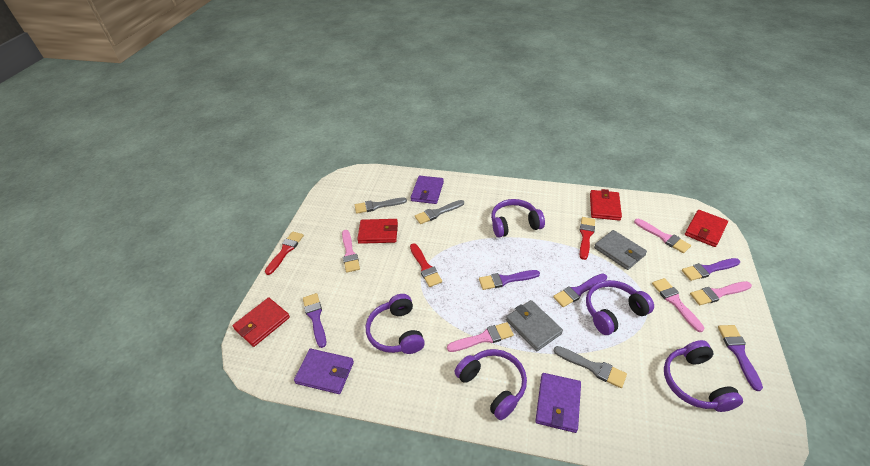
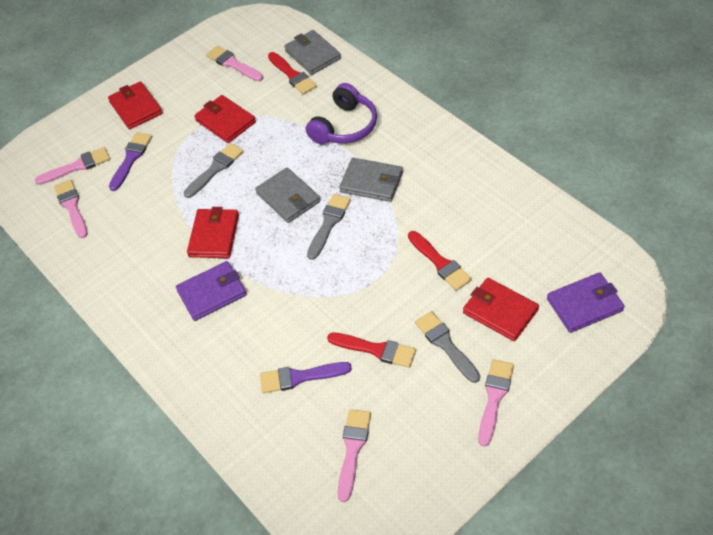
grey wallet: [506,300,563,351] [594,230,647,270] = 2 -> [255,168,320,223] [284,30,341,75] [339,158,403,202] = 3
purple brush: [303,293,326,348] [479,270,540,290] [553,273,607,307] [682,258,740,281] [718,325,763,391] = 5 -> [109,132,152,191] [260,362,352,393] = 2
purple headphones: [366,294,425,354] [455,349,527,420] [491,199,545,238] [586,280,654,335] [664,340,743,412] = 5 -> [306,83,377,144] = 1
purple wallet: [294,349,354,394] [411,176,444,204] [535,373,581,433] = 3 -> [176,261,247,321] [547,272,625,333] = 2

